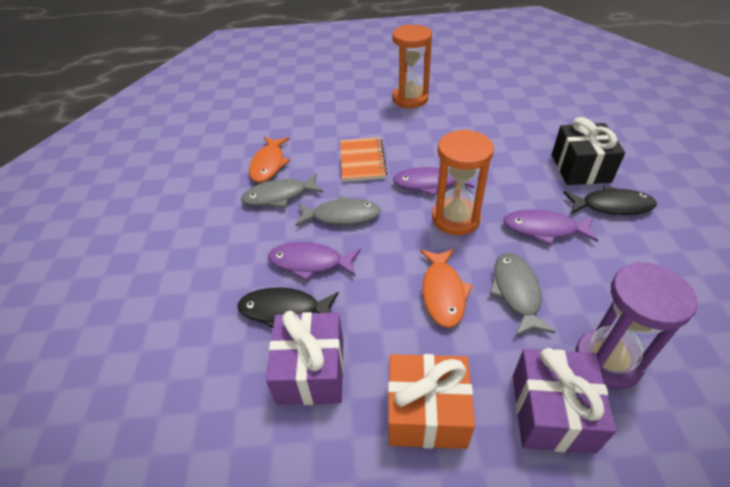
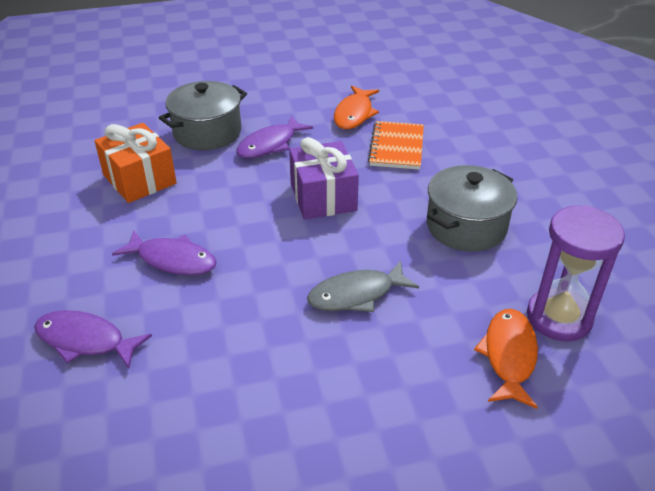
black fish: [237,287,339,328] [564,185,657,215] = 2 -> none = 0
black gift: [552,117,625,185] = 1 -> none = 0
grey fish: [241,174,323,208] [296,195,381,226] [489,253,555,337] = 3 -> [307,261,419,312] = 1
grey pot: none = 0 -> [159,81,247,150] [427,165,517,252] = 2
orange hourglass: [392,25,432,108] [432,129,494,235] = 2 -> none = 0
purple gift: [266,311,344,405] [513,348,617,454] = 2 -> [289,137,359,219] = 1

